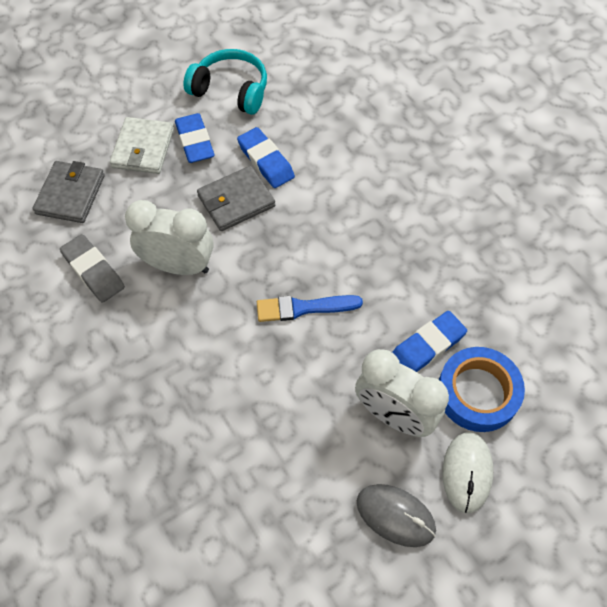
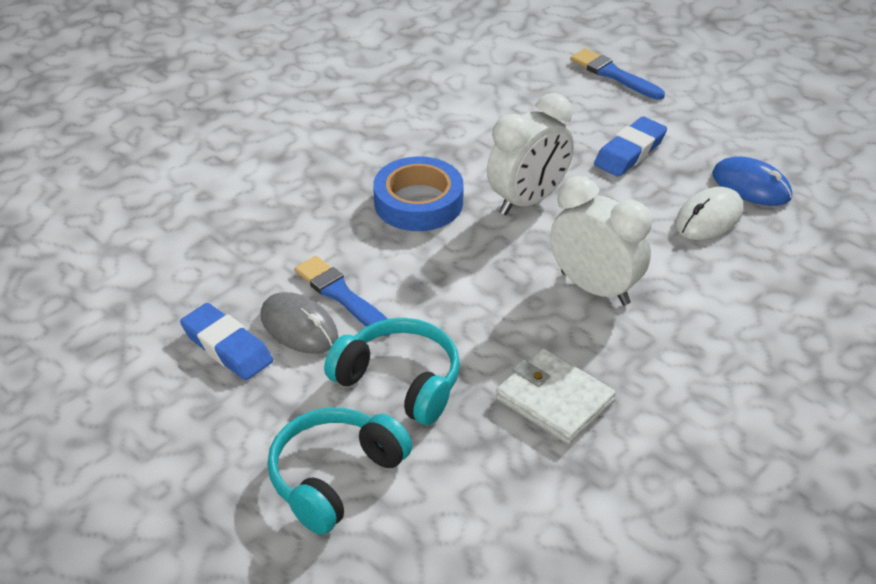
blue brush: [257,295,363,322] = 1 -> [295,256,390,336] [570,48,665,100] = 2
blue eraser: [175,113,215,163] [237,127,295,188] [392,311,467,372] = 3 -> [180,303,273,380] [594,117,667,177] = 2
blue mouse: none = 0 -> [712,156,792,206] = 1
grey eraser: [60,234,125,303] = 1 -> none = 0
grey wallet: [32,161,105,223] [197,166,275,231] = 2 -> none = 0
turquoise headphones: [183,49,267,115] = 1 -> [267,408,412,535] [324,318,460,425] = 2

